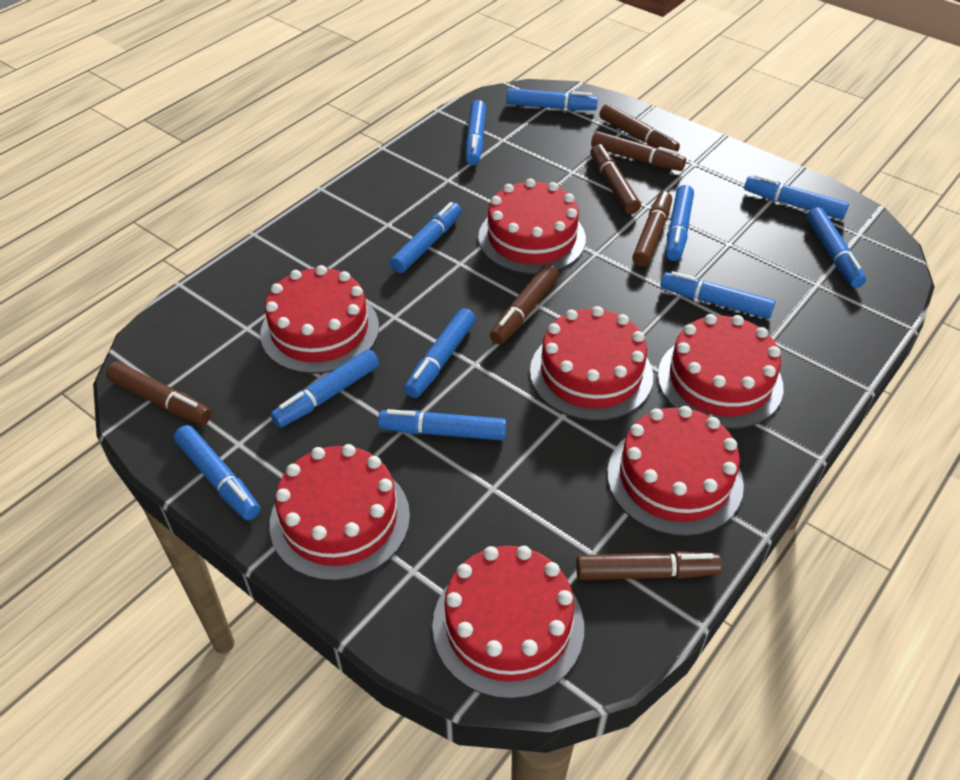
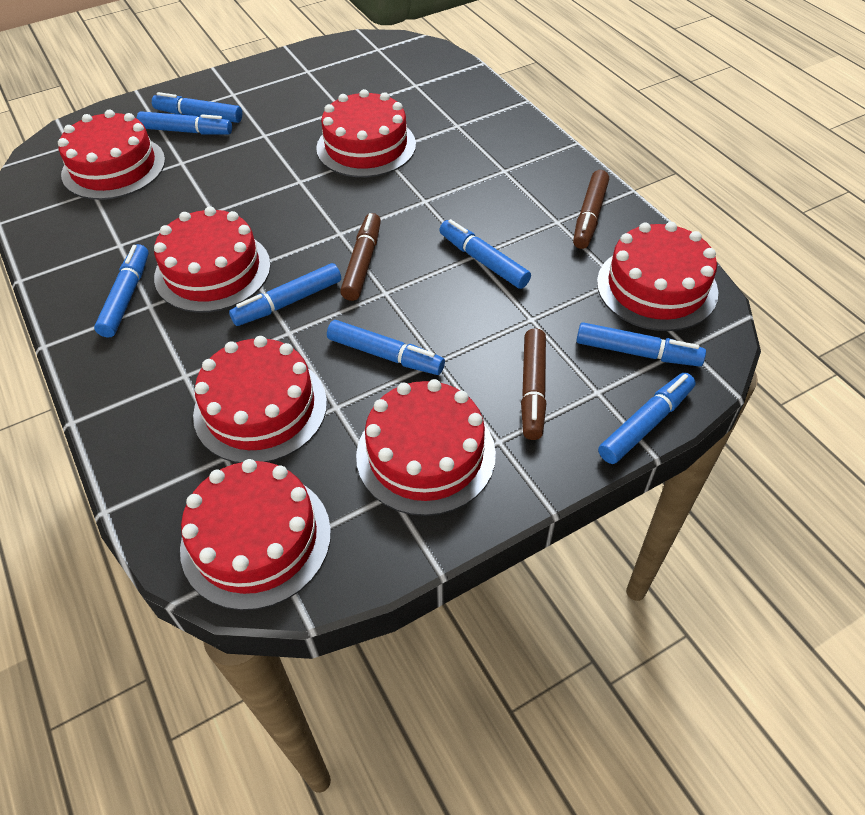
blue marker: [174,425,260,520] [270,349,379,428] [378,409,506,440] [390,202,462,273] [404,308,476,398] [465,100,486,165] [506,88,598,110] [661,271,776,319] [666,185,694,261] [744,174,849,220] [807,207,866,288] = 11 -> [94,244,149,337] [137,111,232,135] [152,92,242,123] [229,263,341,326] [327,320,445,375] [439,219,531,289] [576,322,706,367] [598,372,696,464] = 8
brown marker: [106,362,211,425] [490,264,559,345] [576,551,722,580] [590,144,641,214] [591,131,686,171] [600,104,680,152] [632,191,672,267] = 7 -> [340,213,381,301] [521,328,547,440] [573,170,609,249] = 3

